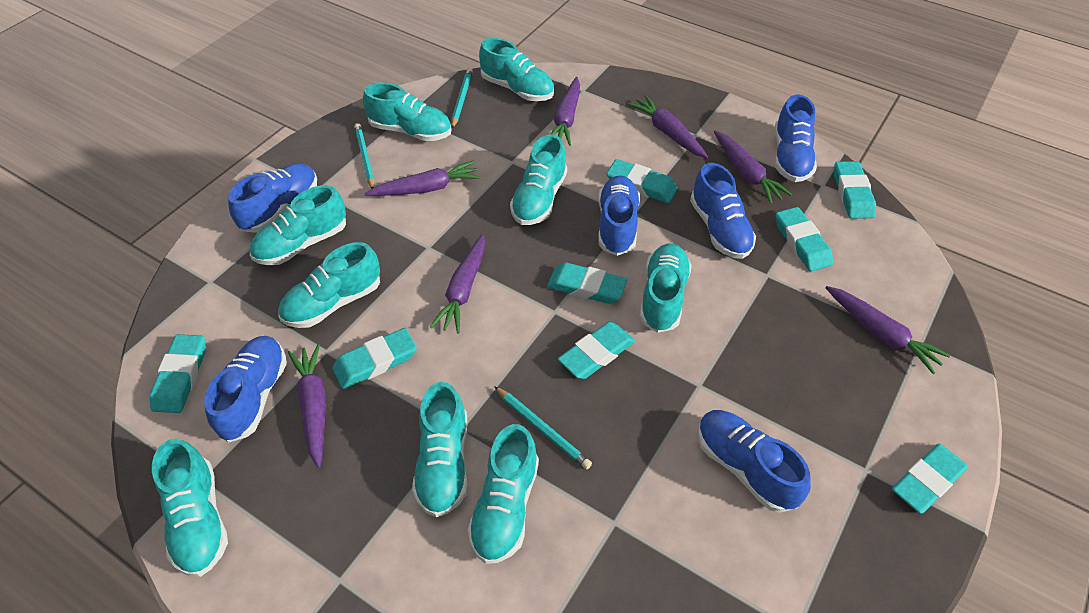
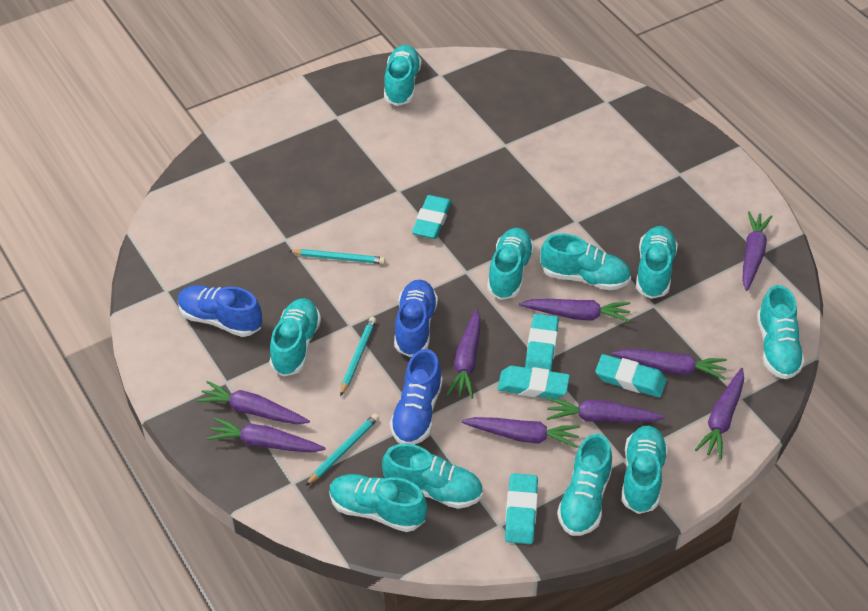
blue shoe: [204,336,287,443] [228,163,317,233] [598,175,640,256] [690,163,756,259] [698,410,811,513] [775,94,817,182] = 6 -> [178,285,262,337] [390,349,443,445] [394,280,438,357] = 3
purple carrot: [288,344,326,468] [364,161,480,196] [430,234,485,333] [551,77,580,146] [627,95,708,158] [714,131,792,204] [825,286,950,374] = 7 -> [197,381,310,424] [207,418,325,453] [446,309,481,399] [461,417,580,448] [519,299,630,322] [547,398,665,423] [612,349,727,380] [695,368,744,459] [742,211,773,291] = 9
turquoise eraser: [150,334,206,413] [332,328,417,389] [547,262,627,304] [558,322,635,379] [607,159,677,203] [776,207,833,272] [834,161,876,219] [892,444,968,514] = 8 -> [412,195,452,239] [497,366,570,399] [505,473,538,544] [525,314,559,371] [595,354,667,398] = 5
turquoise shoe: [152,439,228,577] [250,185,346,265] [278,242,380,328] [363,83,452,141] [412,382,468,517] [467,424,539,564] [479,38,554,101] [510,134,567,225] [640,243,692,333] = 9 -> [269,298,321,377] [329,474,427,532] [382,444,483,509] [384,45,421,106] [487,228,534,300] [541,233,631,290] [557,434,613,536] [621,426,668,514] [636,226,678,299] [757,285,805,379] = 10

